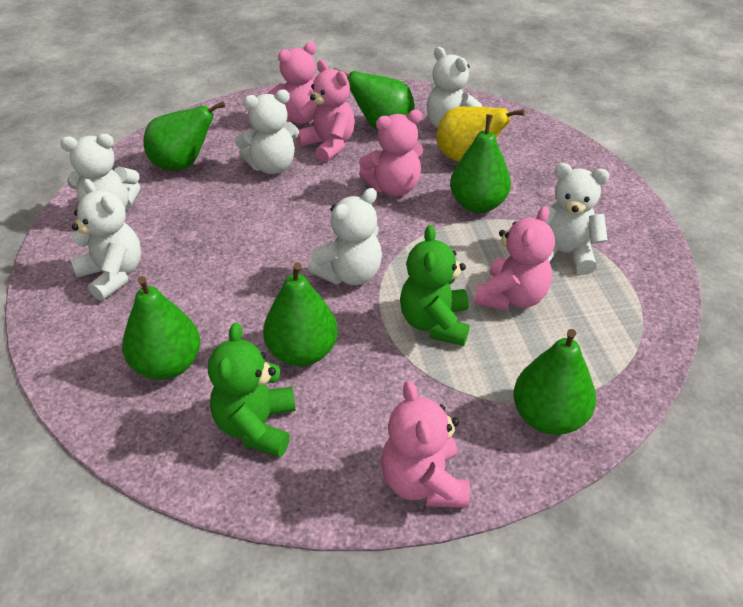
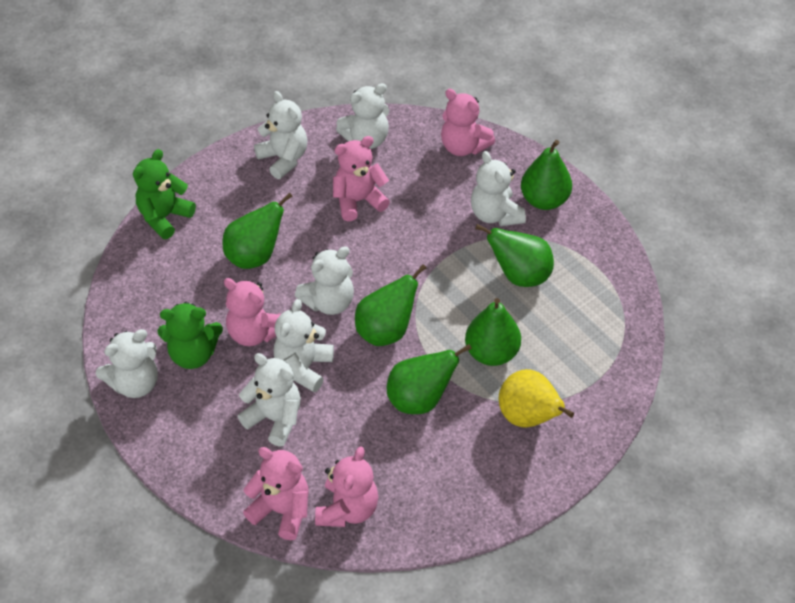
white teddy bear: [60,134,140,211] [70,179,141,301] [235,90,299,174] [308,188,382,285] [427,47,482,129] [536,163,609,275] = 6 -> [96,329,158,398] [237,353,301,447] [254,91,308,179] [274,299,334,392] [295,246,354,315] [336,83,389,149] [471,151,526,226] = 7

